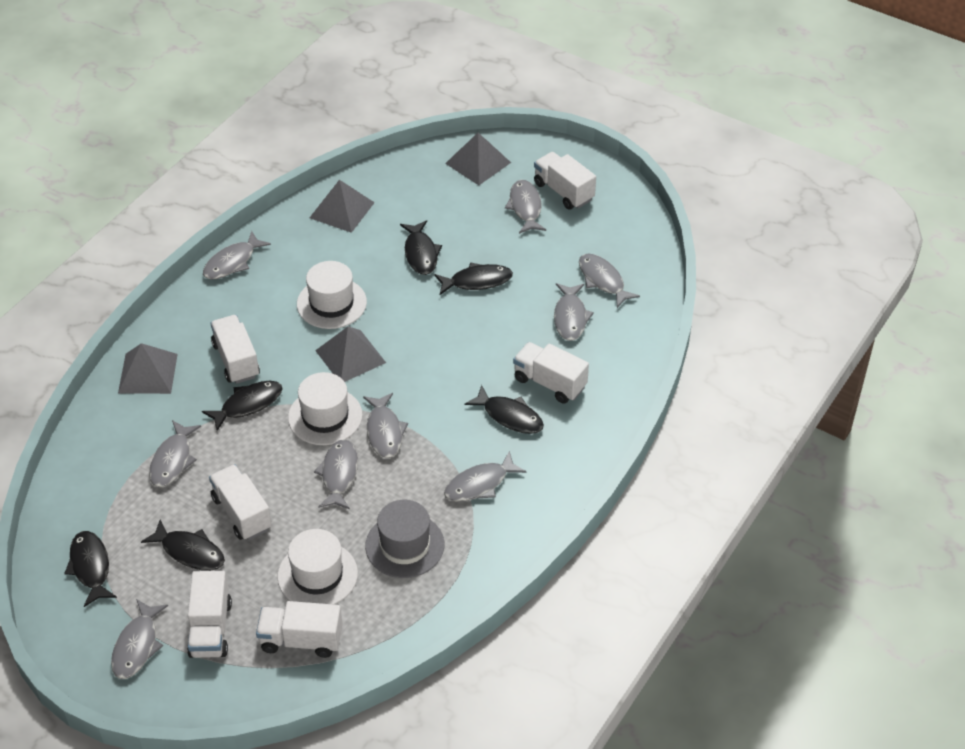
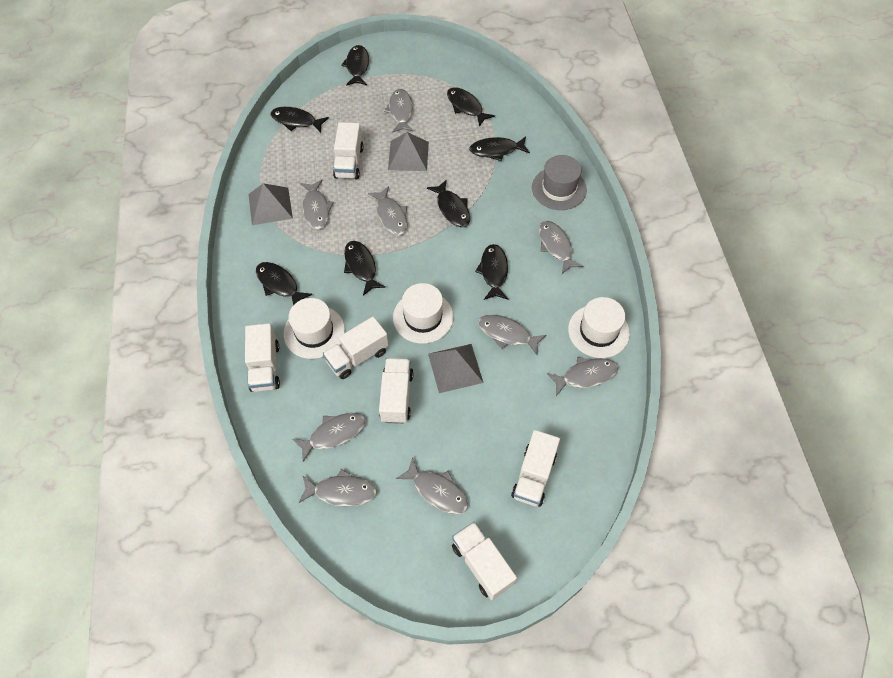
black fish: [64,531,117,607] [141,519,225,571] [202,381,283,431] [400,220,442,275] [434,262,513,295] [465,385,544,434] = 6 -> [256,262,312,305] [270,107,329,133] [341,45,369,86] [344,241,386,296] [427,179,470,227] [447,87,495,127] [469,137,530,161] [475,244,508,300] = 8
grey pyramid: [118,343,178,394] [310,180,375,233] [315,326,386,382] [445,133,511,185] = 4 -> [248,183,293,225] [388,132,429,171] [428,344,484,393] = 3

